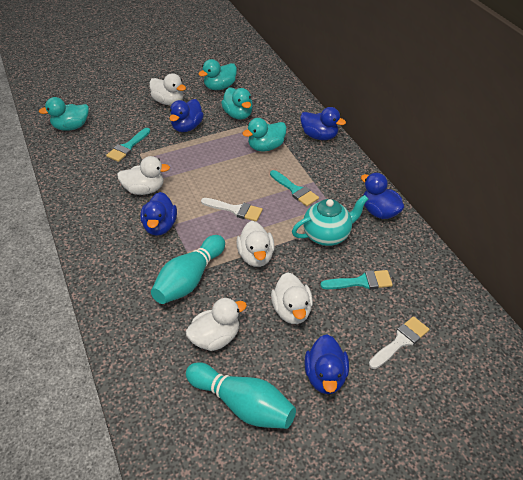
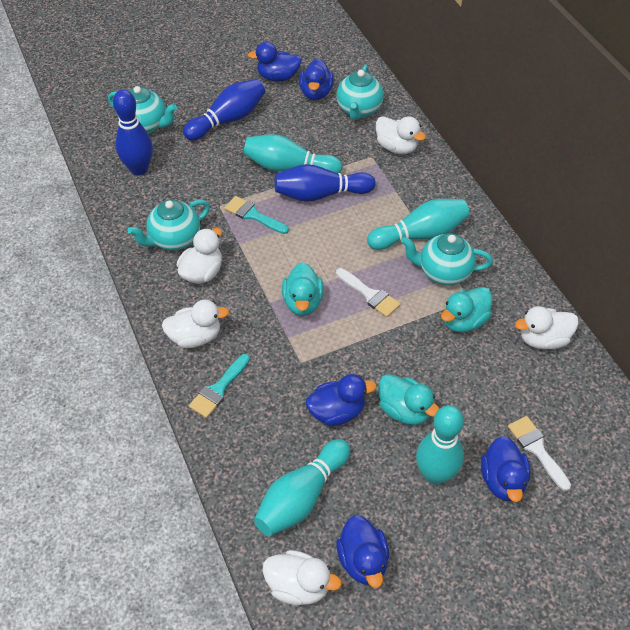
blue bowling pin: none = 0 -> [113,90,153,176] [183,79,265,141] [274,164,376,202] = 3
turquoise bowling pin: [151,235,225,304] [186,362,296,429] = 2 -> [244,134,342,174] [254,439,350,536] [367,199,470,250] [416,405,464,485] = 4
turquoise brush: [106,128,150,162] [270,170,319,206] [320,270,393,289] = 3 -> [189,354,250,418] [225,196,289,234] = 2
turquoise duck: [39,97,89,131] [198,59,237,90] [221,87,253,120] [242,118,287,152] = 4 -> [282,262,324,316] [378,374,440,425] [441,287,492,332] = 3
turquoise teapot: [292,195,368,246] = 1 -> [108,86,177,134] [127,199,210,250] [336,64,384,120] [401,233,493,285] = 4

